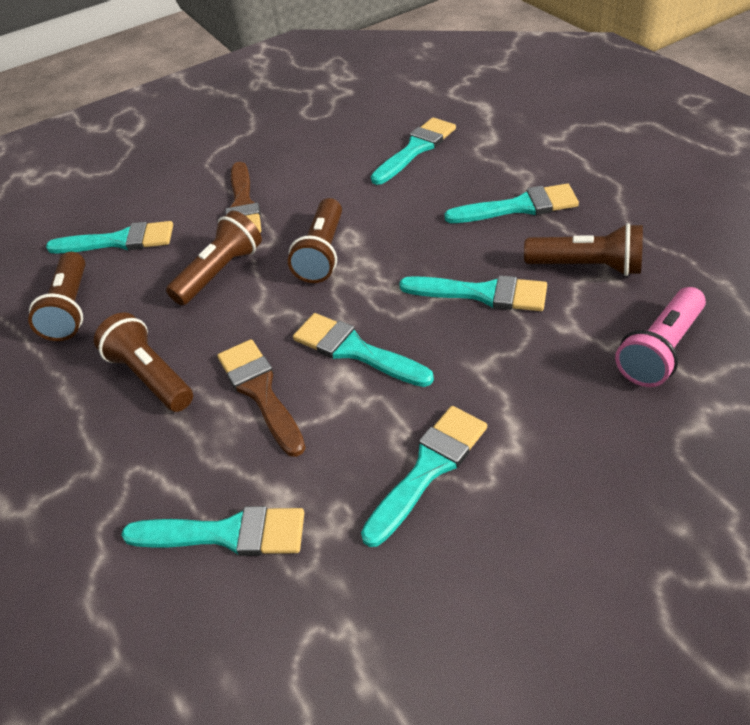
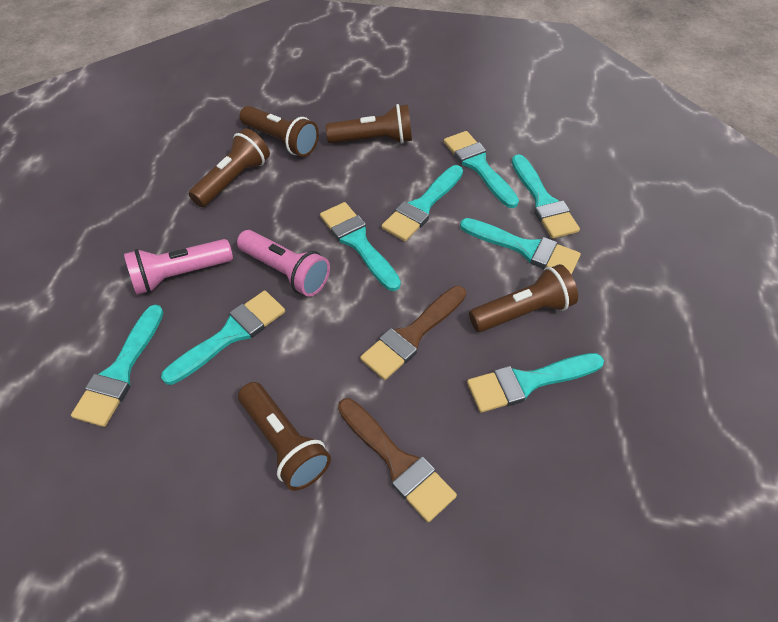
pink flashlight: [615,287,706,387] = 1 -> [124,239,233,295] [237,230,330,297] = 2
turquoise brush: [46,221,173,254] [121,506,304,556] [293,313,434,387] [361,406,487,547] [371,117,456,185] [399,275,547,311] [444,184,579,223] = 7 -> [71,305,164,427] [161,290,285,385] [320,202,401,291] [382,165,463,241] [444,131,519,208] [460,218,581,275] [467,353,604,413] [512,154,580,239] = 8

